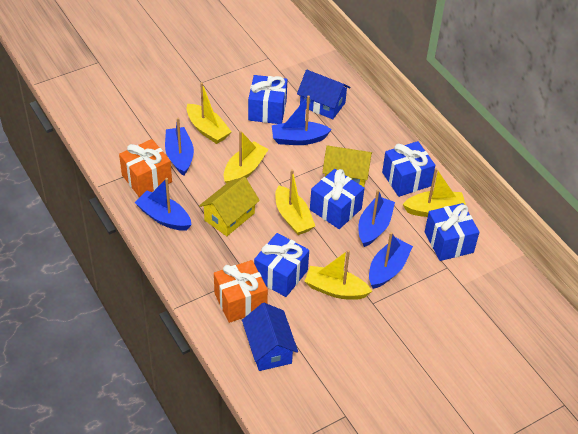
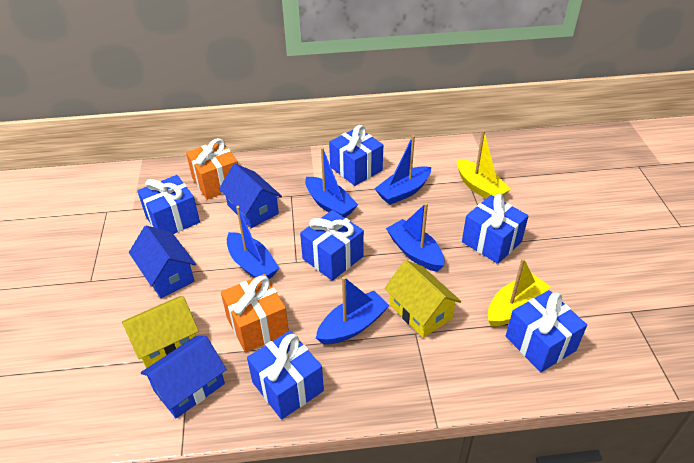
blue gift: [248,75,287,124] [254,233,309,297] [310,169,365,229] [382,141,435,197] [425,203,479,261] = 5 -> [137,175,200,234] [247,331,324,420] [300,210,364,281] [329,125,383,186] [462,194,529,264] [506,290,587,372] = 6
blue house: [242,303,298,371] [297,70,351,119] = 2 -> [129,226,196,298] [141,336,227,419] [219,164,282,228] = 3
yellow boat: [187,82,231,144] [224,131,269,184] [275,169,315,235] [305,250,372,300] [403,168,466,217] = 5 -> [457,130,511,199] [488,258,551,327] = 2

